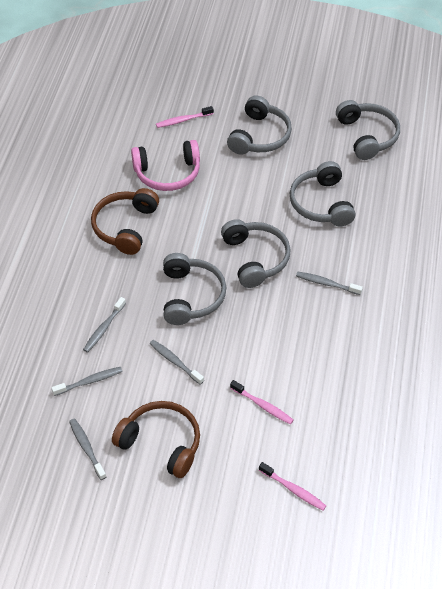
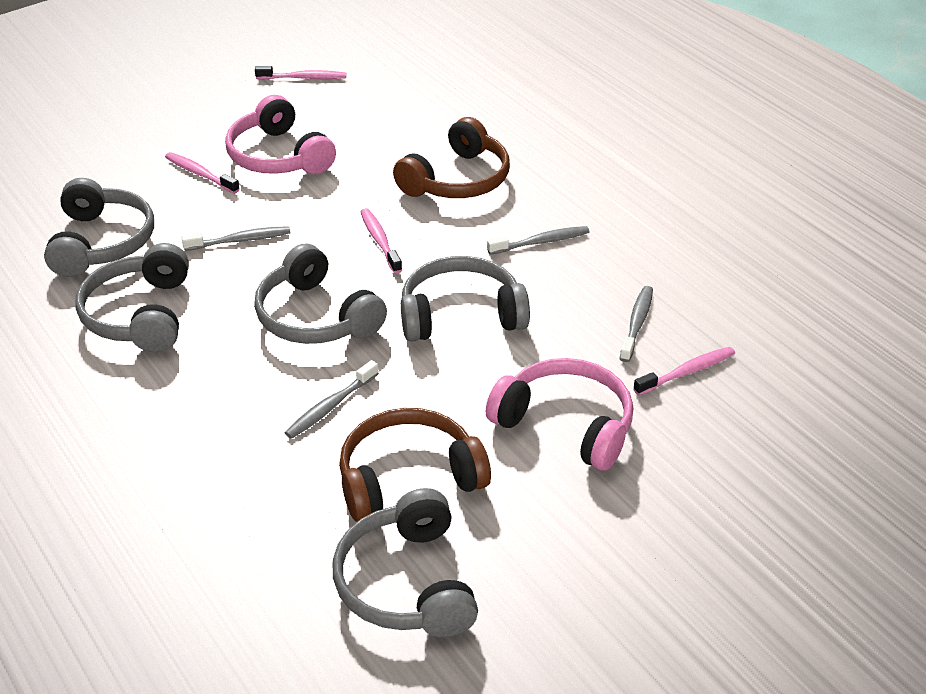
grey toothbrush: [52,367,123,396] [69,418,106,480] [83,297,126,353] [149,340,204,385] [296,272,363,295] = 5 -> [181,226,290,251] [285,360,379,439] [487,226,589,255] [619,286,653,362] = 4
pink headphones: [131,140,200,191] = 1 -> [225,95,336,174] [486,358,633,471] = 2
pink toothbrush: [156,106,214,128] [230,380,293,425] [259,462,326,511] = 3 -> [165,152,240,194] [255,66,346,79] [360,208,402,274] [633,347,735,395] = 4

